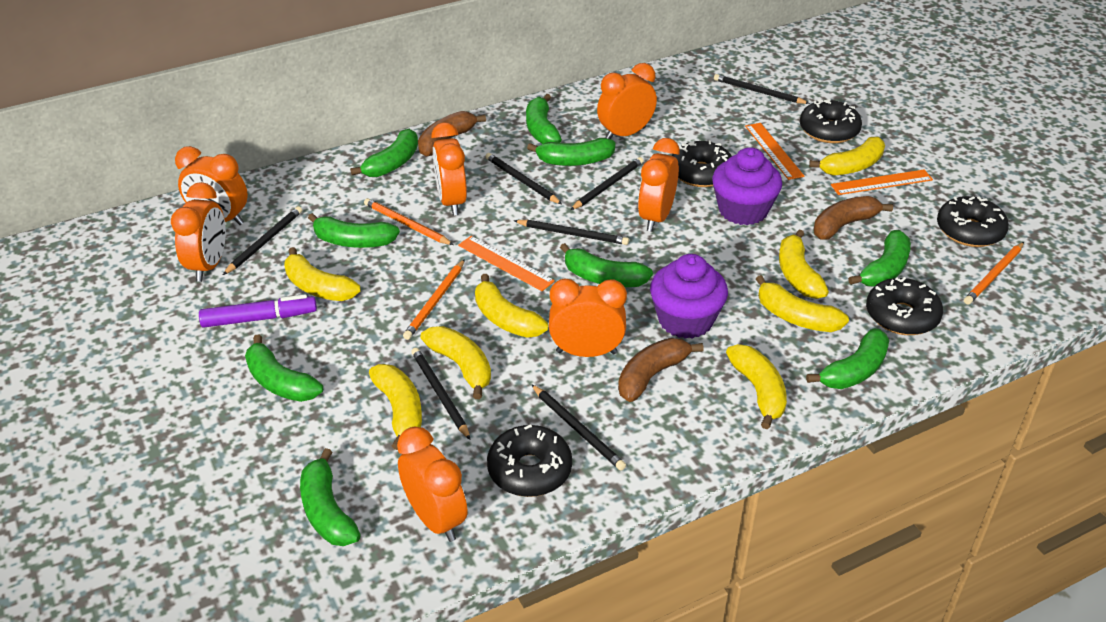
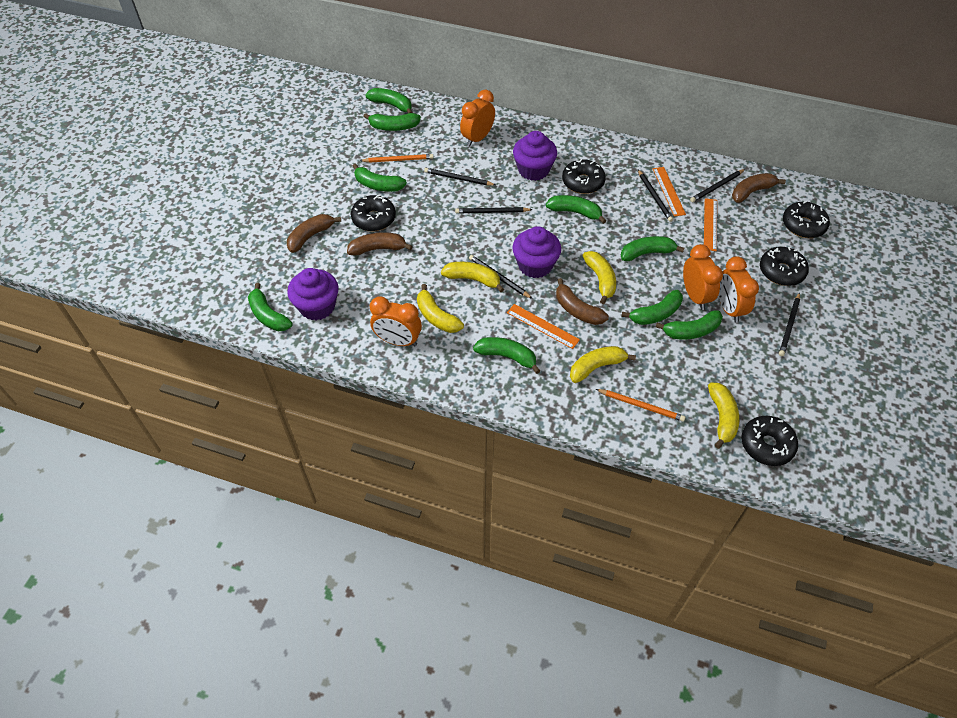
black pencil: [223,206,302,275] [411,348,471,440] [485,153,562,204] [514,220,629,245] [531,384,626,471] [570,157,644,210] [714,74,810,104] = 7 -> [424,168,496,185] [455,207,533,213] [469,255,533,299] [638,170,673,222] [690,169,745,202] [779,292,800,356] = 6
brown banana: [418,111,486,157] [618,338,704,402] [813,196,893,240] = 3 -> [287,214,341,253] [347,232,413,256] [556,278,609,325] [732,173,786,203] = 4
orange clock: [171,182,226,282] [175,146,248,225] [397,427,467,542] [431,122,467,216] [549,279,627,357] [597,63,657,139] [638,138,680,232] = 7 -> [370,296,422,346] [460,90,495,147] [683,244,723,310] [719,256,759,323] = 4
orange pencil: [364,198,453,245] [403,259,465,340] [964,242,1024,304] = 3 -> [360,154,433,163] [596,389,685,422] = 2
purple cupcake: [650,254,728,339] [712,147,782,225] = 2 -> [287,268,339,320] [512,226,561,278] [513,131,557,181] = 3
purple marker: [199,294,317,328] = 1 -> none = 0
yellow banana: [284,247,360,301] [369,364,422,450] [421,326,491,399] [475,274,548,338] [726,344,787,429] [756,275,849,332] [779,229,829,299] [809,137,885,176] = 8 -> [417,284,464,333] [441,262,504,292] [570,346,636,383] [582,251,616,304] [708,383,739,449] = 5

